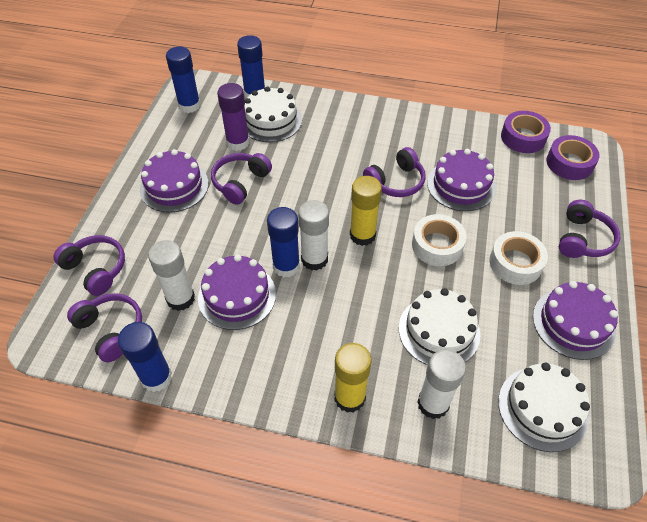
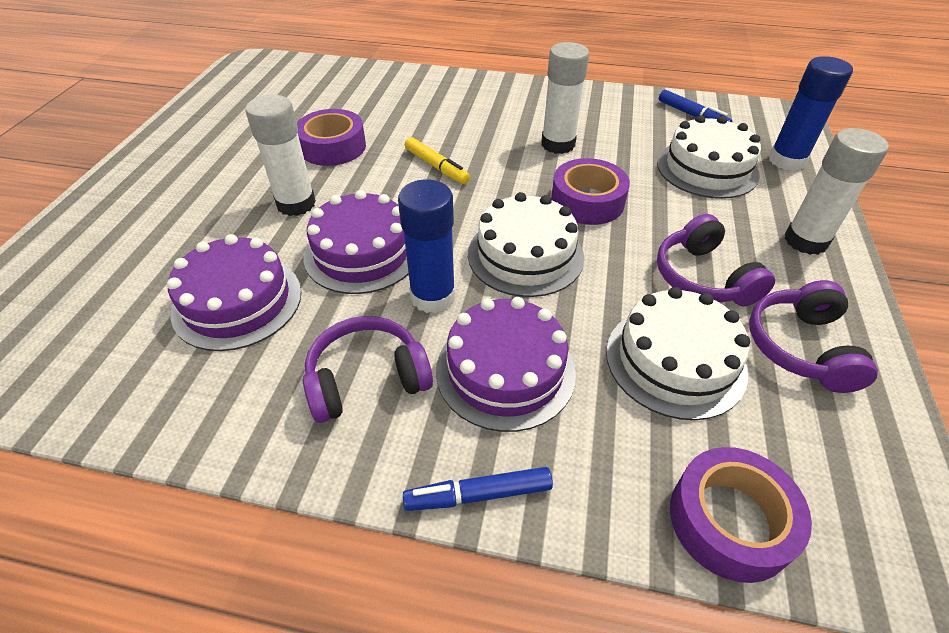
blue glue stick: [118,322,172,392] [166,47,201,113] [237,35,265,98] [267,207,300,277] = 4 -> [398,179,456,313] [768,56,853,171] = 2
blue marker: none = 0 -> [403,467,553,511] [659,90,732,122] = 2
purple cake: [140,149,209,213] [198,254,276,330] [427,149,496,211] [533,281,618,360] = 4 -> [167,234,301,351] [303,190,409,294] [436,297,576,432] = 3
purple glue stick: [217,83,250,151] = 1 -> none = 0
purple headphones: [54,235,125,296] [67,293,142,362] [211,153,272,205] [363,147,426,197] [559,200,620,258] = 5 -> [303,316,433,423] [657,214,775,306] [749,280,878,393] = 3
purple tape: [501,111,551,153] [546,135,600,180] = 2 -> [297,109,366,166] [551,158,630,225] [670,447,812,583] = 3
white tape: [412,214,467,266] [490,231,548,285] = 2 -> none = 0
yellow glue stick: [334,343,372,413] [350,176,382,246] = 2 -> none = 0
yellow marker: none = 0 -> [405,137,470,184] = 1

